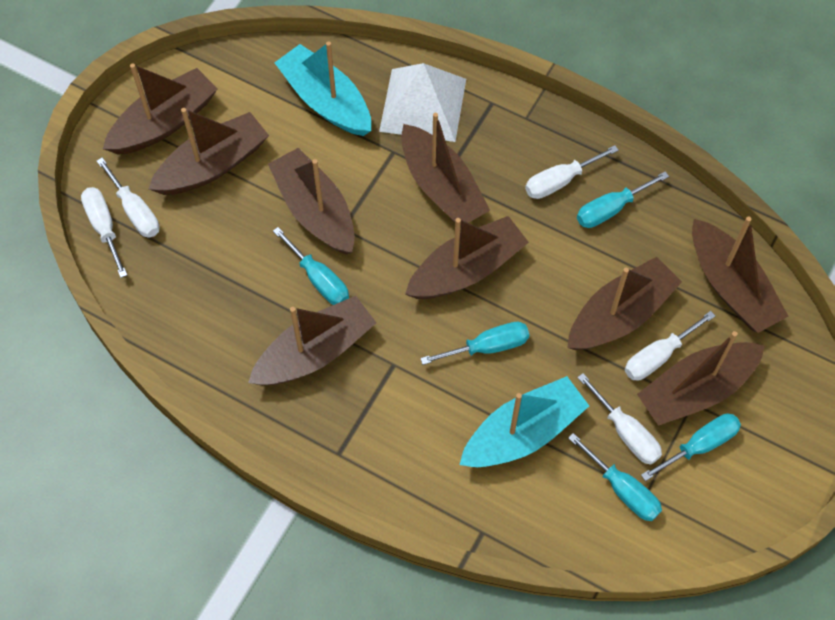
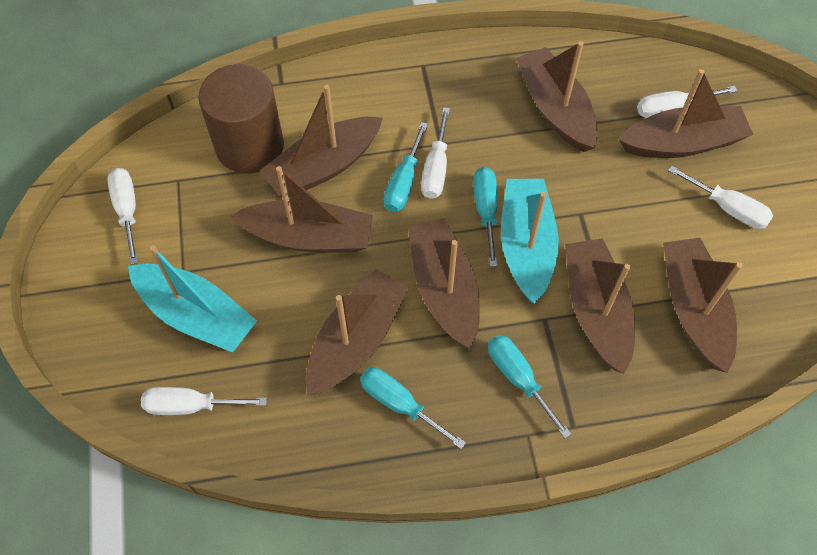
brown boat: [103,63,217,155] [148,108,269,195] [248,296,376,385] [268,148,355,254] [401,113,490,227] [405,216,529,299] [567,257,682,350] [637,331,765,426] [692,216,788,333] = 9 -> [231,166,373,252] [260,85,383,197] [306,269,409,396] [408,218,480,349] [516,41,598,152] [565,238,635,374] [619,69,753,158] [663,238,743,373] = 8
brown cylinder: none = 0 -> [198,64,284,174] = 1
turquoise screwdriver: [273,227,349,305] [420,322,529,365] [568,433,662,521] [577,172,669,228] [641,414,741,481] = 5 -> [360,367,466,449] [384,122,428,212] [473,167,498,267] [488,335,571,438] = 4
white pyramid: [379,63,466,142] = 1 -> none = 0

